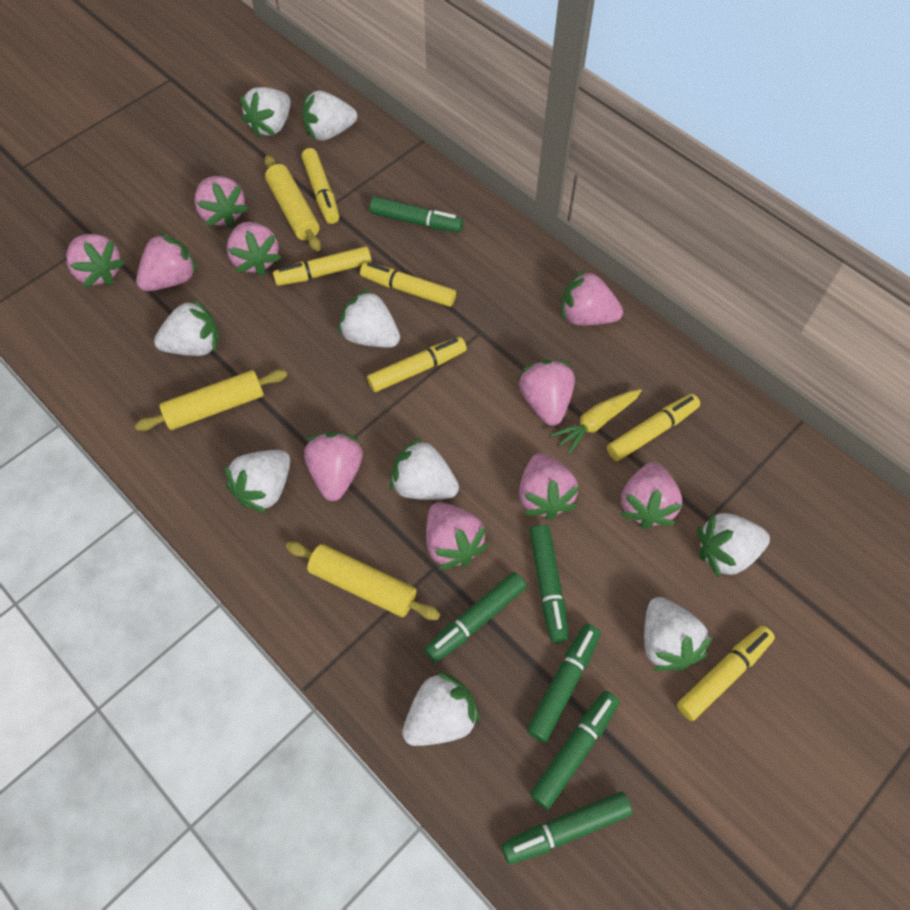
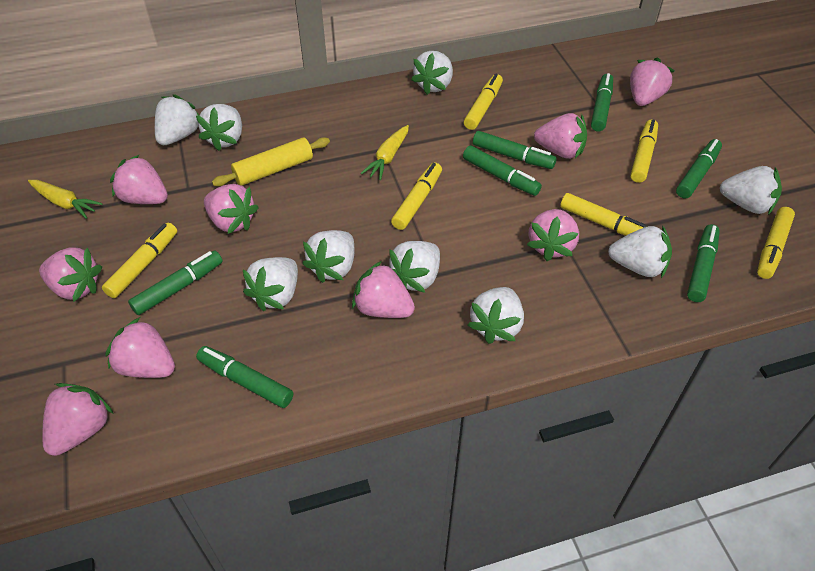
green marker: [369,197,463,233] [424,572,527,663] [502,792,633,864] [527,624,601,742] [529,525,569,643] [530,691,620,809] = 6 -> [128,250,223,315] [196,346,293,408] [463,146,542,196] [473,131,557,169] [591,73,613,131] [676,139,722,198] [687,224,720,302] = 7
pink strawberry: [66,234,125,288] [136,232,198,291] [195,176,249,228] [227,222,281,276] [304,432,363,501] [426,502,488,570] [518,360,575,426] [519,453,579,520] [561,269,623,325] [620,462,683,529] = 10 -> [39,247,102,302] [42,383,113,456] [105,317,175,378] [110,155,168,204] [204,184,259,234] [352,261,415,318] [527,209,579,261] [534,113,587,159] [630,58,675,106] = 9
yellow carrot: [550,389,642,455] = 1 -> [28,180,103,219] [361,125,409,180] = 2
yellow rolling pin: [135,370,287,431] [264,155,321,251] [286,542,441,620] = 3 -> [212,137,330,186] = 1

